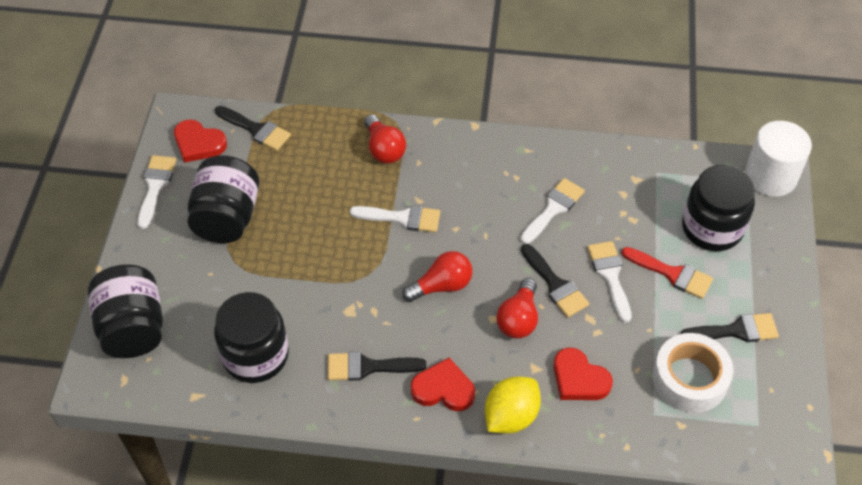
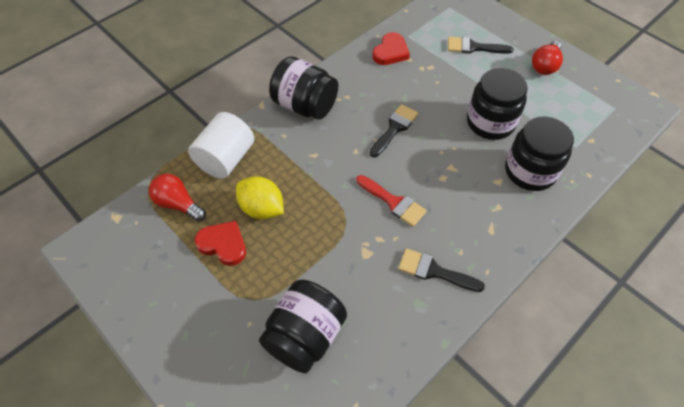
black brush: [215,106,291,151] [328,352,426,381] [521,244,589,317] [681,313,779,342] = 4 -> [370,104,419,157] [398,248,485,292] [448,37,513,54] = 3
red heart: [174,119,227,163] [411,358,475,411] [554,347,613,400] = 3 -> [195,221,246,266] [372,32,410,65] = 2
red light bulb: [364,114,406,163] [402,251,472,302] [497,278,538,339] = 3 -> [149,174,206,222] [532,41,563,75] = 2
white brush: [137,155,176,229] [350,205,440,232] [520,178,585,244] [587,241,631,323] = 4 -> none = 0
white tape: [652,333,733,413] = 1 -> none = 0

